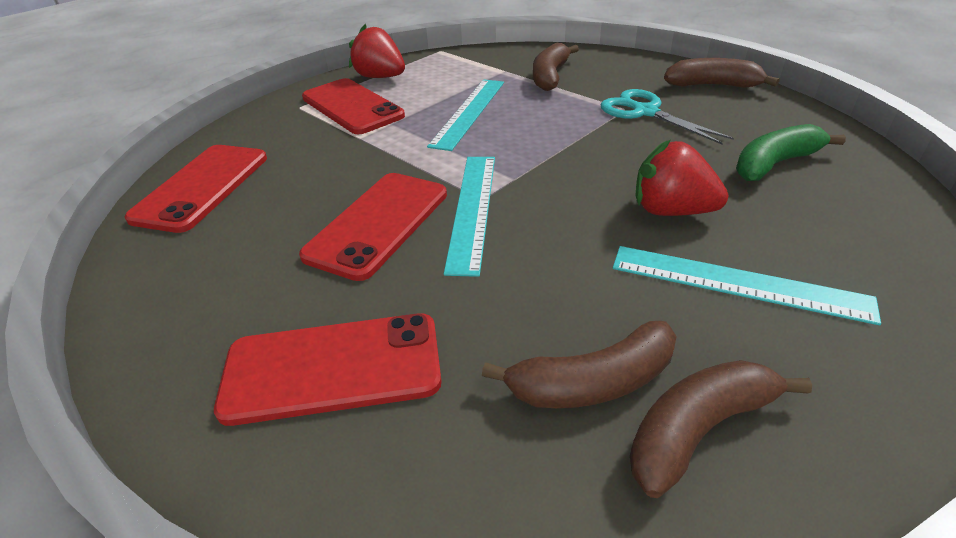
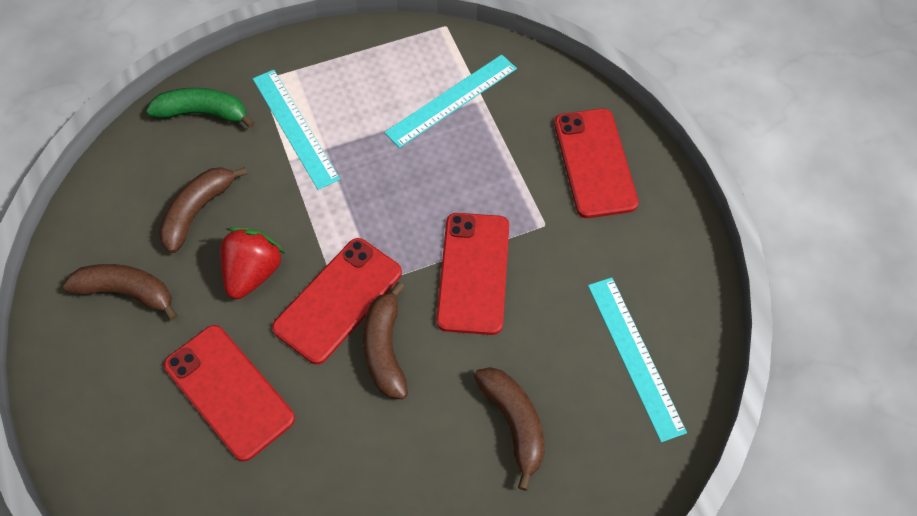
red strawberry: [349,24,405,78] [636,140,728,216] = 2 -> [220,227,285,299] = 1
turquoise scissors: [600,89,734,144] = 1 -> none = 0

